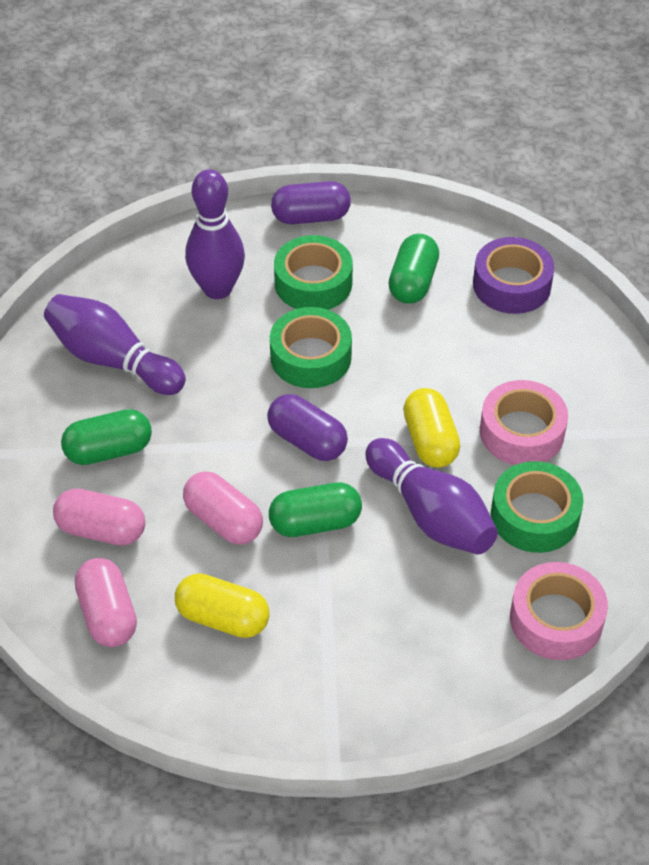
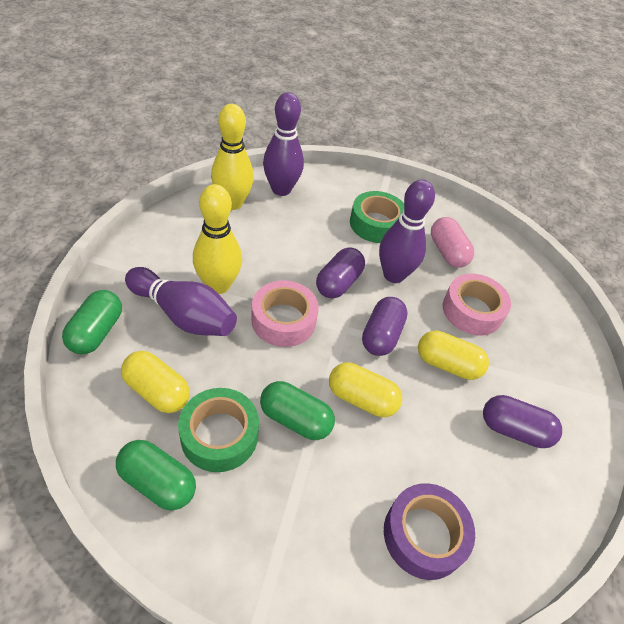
green tape: [270,307,352,388] [274,235,353,310] [491,461,584,553] = 3 -> [178,388,259,472] [350,191,404,243] = 2
pink capsule: [53,488,145,546] [75,558,137,647] [183,471,263,545] = 3 -> [431,217,474,268] = 1
purple capsule: [267,394,348,461] [271,181,351,224] = 2 -> [316,247,365,299] [362,297,408,356] [483,395,562,448] = 3
yellow bowling pin: none = 0 -> [193,184,242,294] [211,104,254,210] = 2
yellow capsule: [175,573,270,638] [403,388,460,468] = 2 -> [121,351,190,413] [329,362,402,417] [418,330,489,380] = 3

